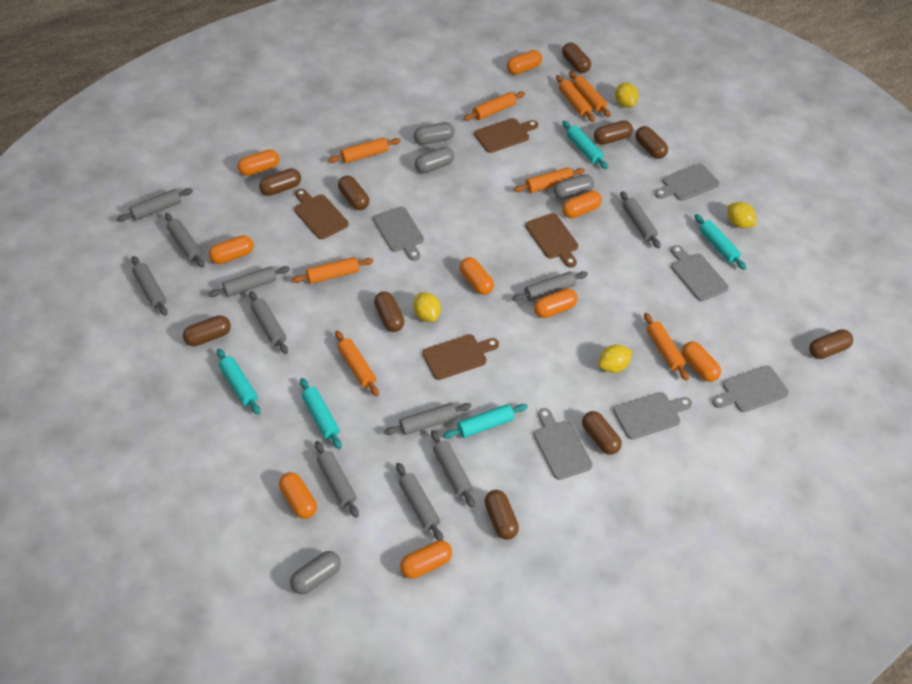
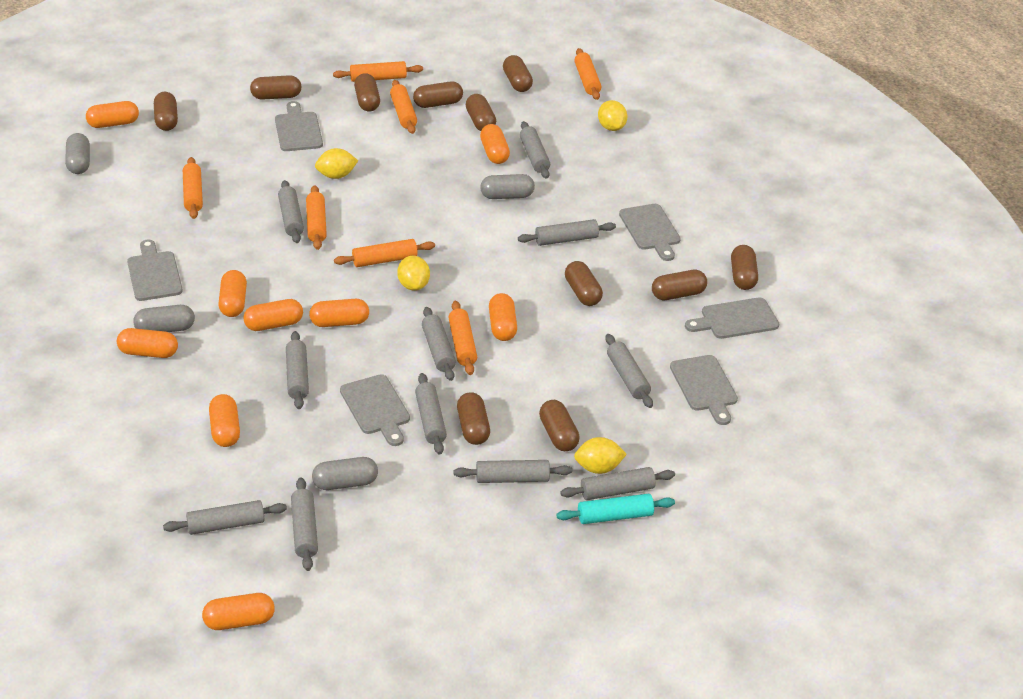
brown capsule: [183,315,231,346] [259,168,301,196] [338,176,369,210] [374,292,404,332] [485,490,519,540] [562,43,591,73] [582,411,622,455] [594,120,633,145] [635,126,668,159] [809,329,853,359] = 10 -> [154,92,178,131] [250,75,302,100] [354,73,380,112] [413,81,463,108] [457,392,490,445] [466,94,496,131] [503,55,533,92] [539,400,580,451] [565,261,603,306] [652,270,707,300] [731,245,758,290] = 11
brown cutting board: [294,189,349,239] [422,334,499,380] [474,118,538,153] [525,213,578,268] = 4 -> none = 0
orange rolling pin: [292,257,373,284] [328,137,400,163] [335,331,379,396] [463,91,525,121] [514,167,585,193] [556,75,595,122] [569,71,611,117] [644,313,689,380] = 8 -> [183,157,203,219] [306,185,327,250] [333,61,423,82] [334,239,435,267] [390,80,417,134] [448,301,477,375] [574,48,601,100] = 7
turquoise rolling pin: [217,349,260,415] [300,378,342,449] [443,404,528,439] [562,121,608,169] [695,214,746,270] = 5 -> [556,494,675,524] = 1

